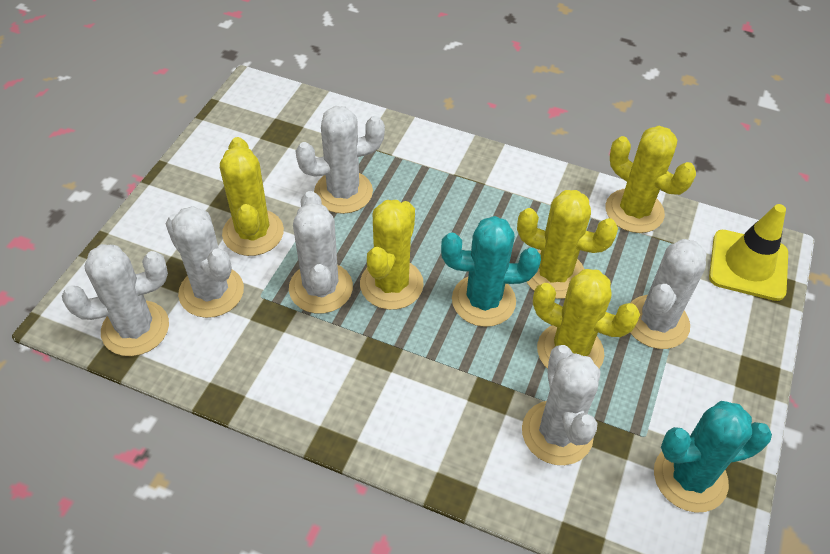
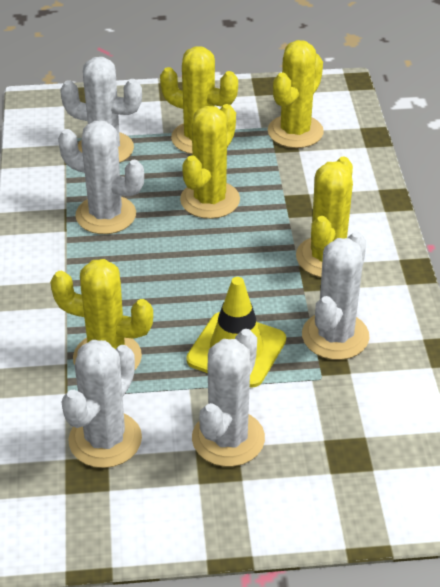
turquoise cactus: [441,216,541,327] [654,401,772,512] = 2 -> none = 0
white cactus: [62,244,169,356] [165,206,244,318] [289,191,353,314] [295,106,385,214] [522,345,601,465] [630,239,706,349] = 6 -> [58,121,144,234] [60,57,142,163] [62,340,142,468] [192,329,265,467] [302,232,369,360] = 5

